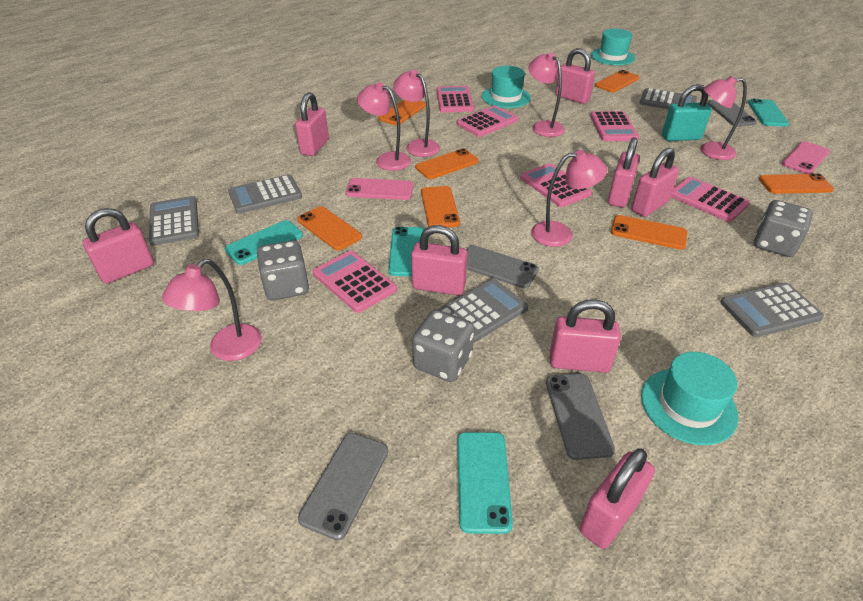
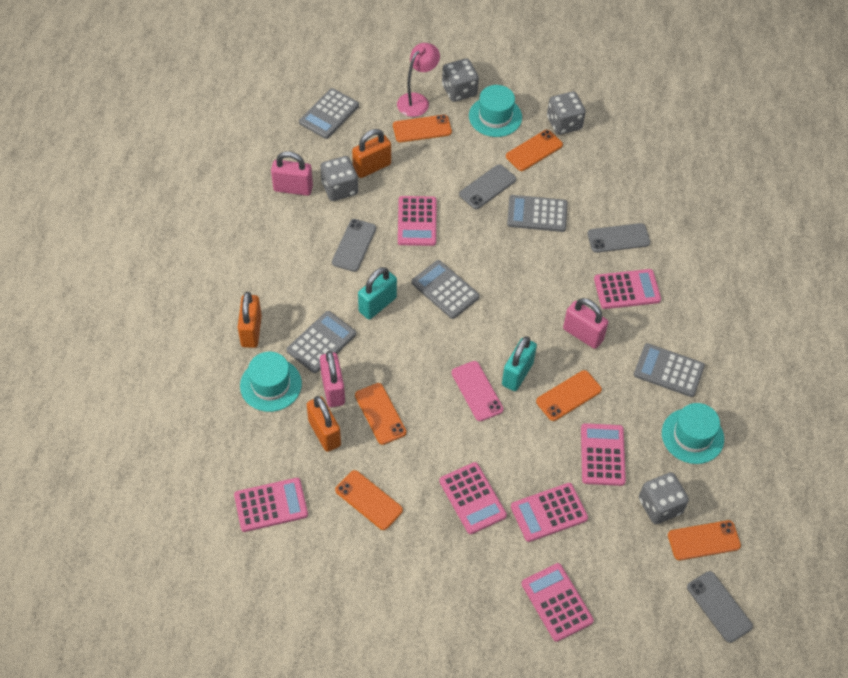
grey dice: [257,240,309,301] [412,309,474,382] [754,200,813,257] = 3 -> [320,156,358,201] [442,59,479,102] [547,92,586,135] [639,472,689,524] = 4
orange padlock: none = 0 -> [238,292,262,348] [306,396,341,452] [352,129,391,178] = 3
orange phone: [297,206,362,251] [378,100,426,125] [415,148,479,179] [421,186,460,227] [595,70,639,92] [611,215,687,250] [759,173,834,194] = 7 -> [335,470,403,530] [355,383,406,445] [393,115,452,142] [506,130,563,171] [536,370,602,421] [668,520,741,560] = 6
pink calculator: [313,251,397,313] [436,86,474,113] [457,106,518,137] [520,163,592,207] [590,111,639,141] [671,177,750,222] = 6 -> [234,478,308,532] [398,196,436,246] [439,462,507,534] [511,483,588,542] [522,563,594,642] [581,423,626,486] [594,269,661,309] = 7
pink lamp: [162,259,262,361] [357,82,411,171] [393,69,440,157] [528,52,565,137] [531,150,607,247] [700,76,747,160] = 6 -> [397,43,440,117] = 1
pink padlock: [82,208,154,284] [295,92,329,156] [411,225,467,296] [550,299,621,373] [556,48,595,104] [580,448,655,549] [608,137,640,208] [631,148,679,217] = 8 -> [271,151,313,196] [320,351,345,407] [563,298,608,349] = 3
pink phone: [346,178,413,200] [782,141,830,174] = 2 -> [452,361,503,421] = 1
turquoise padlock: [662,84,712,141] = 1 -> [358,267,397,319] [502,336,537,391] = 2
turquoise phone: [225,220,303,265] [388,227,425,276] [457,432,513,534] [748,99,789,127] = 4 -> none = 0

